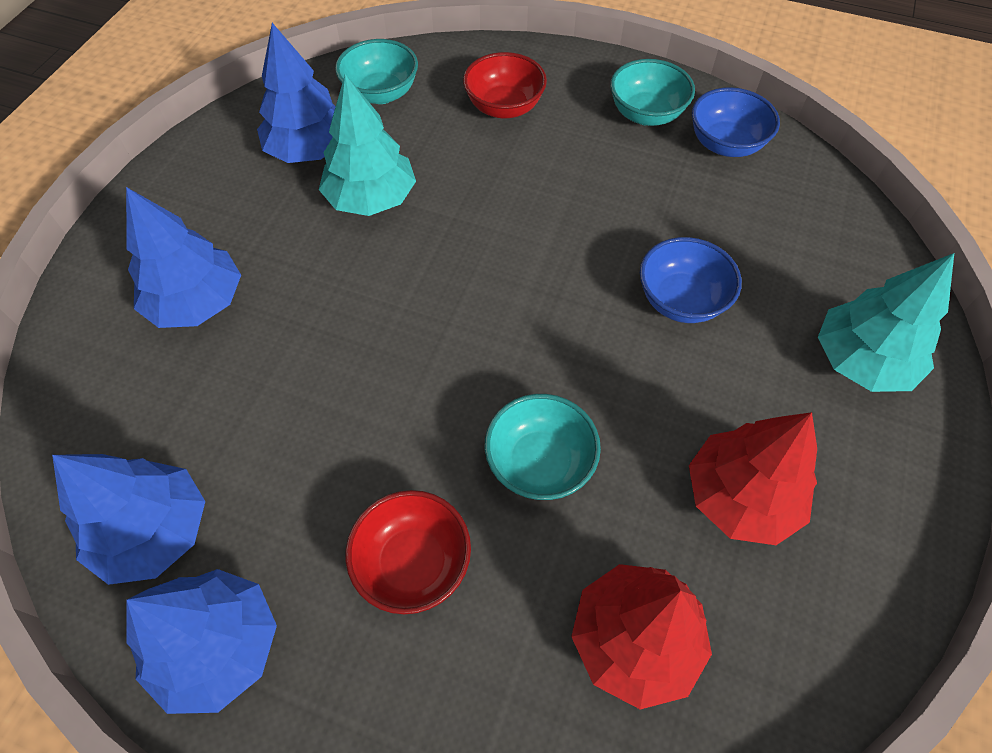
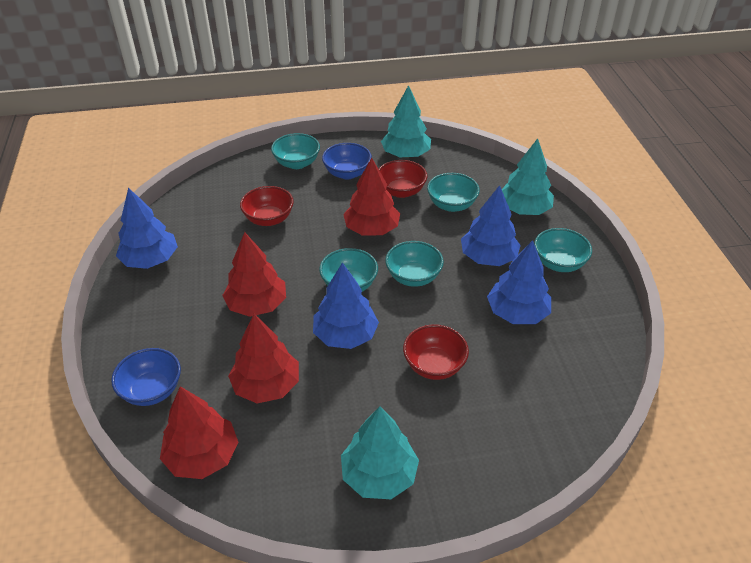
red bowl: [345,490,471,614] [463,52,547,119] = 2 -> [240,186,294,226] [379,160,427,198] [403,324,469,380] = 3
red tree: [571,564,712,710] [689,412,817,545] = 2 -> [160,386,238,479] [222,232,286,317] [228,314,299,403] [343,158,400,236] = 4
turquoise bowl: [335,39,418,104] [485,394,601,500] [610,59,695,126] = 3 -> [271,133,320,169] [319,248,378,292] [385,241,444,287] [427,173,480,212] [534,228,592,272] = 5
turquoise tree: [319,74,416,216] [818,253,954,392] = 2 -> [341,406,419,499] [381,85,431,158] [502,138,554,215] = 3

